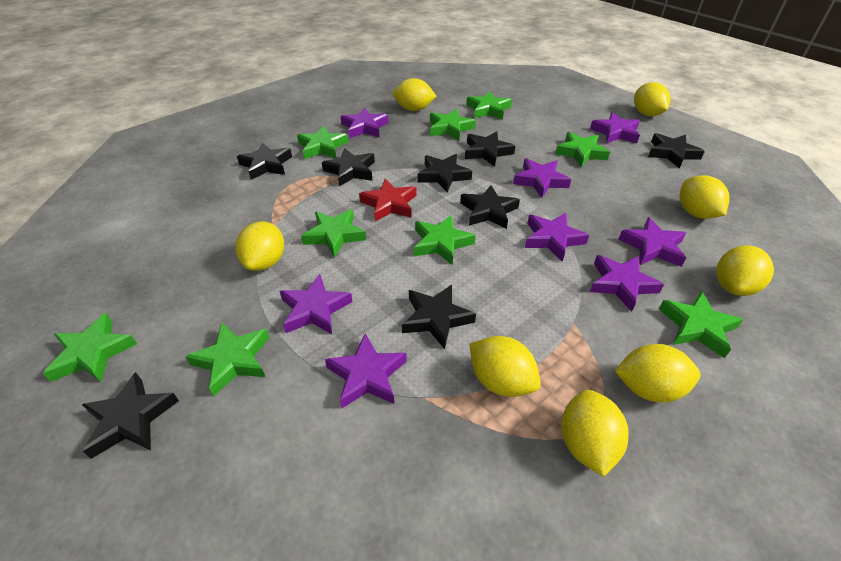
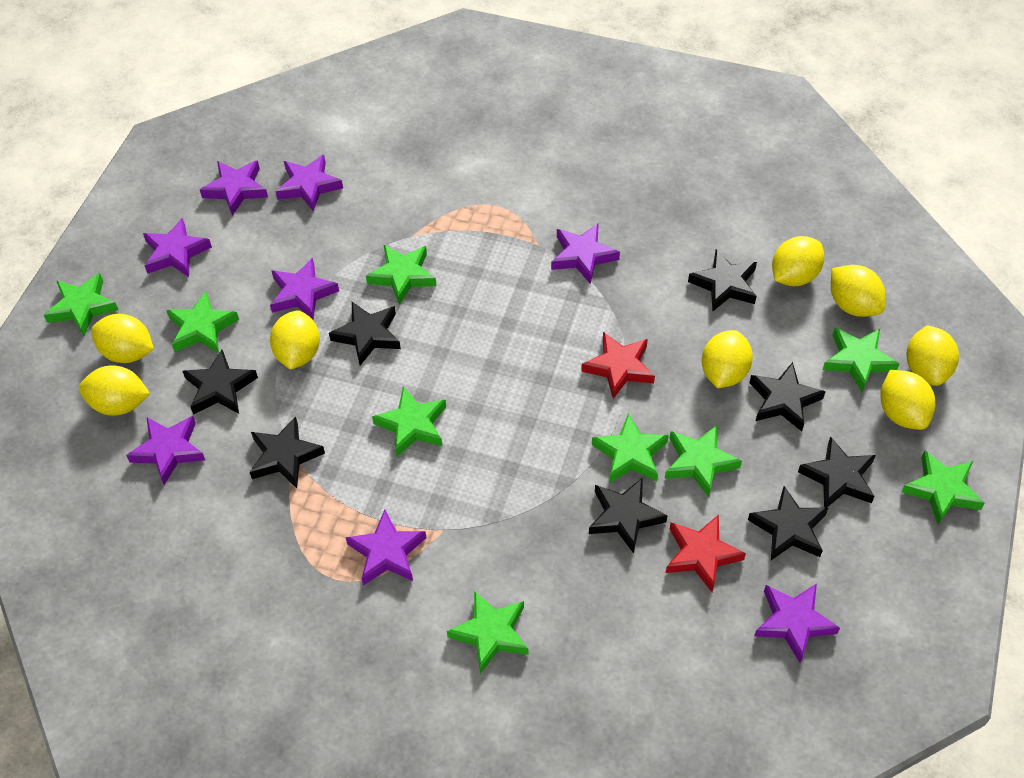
red star: [359,178,416,222] = 1 -> [581,332,655,399] [666,515,746,592] = 2

